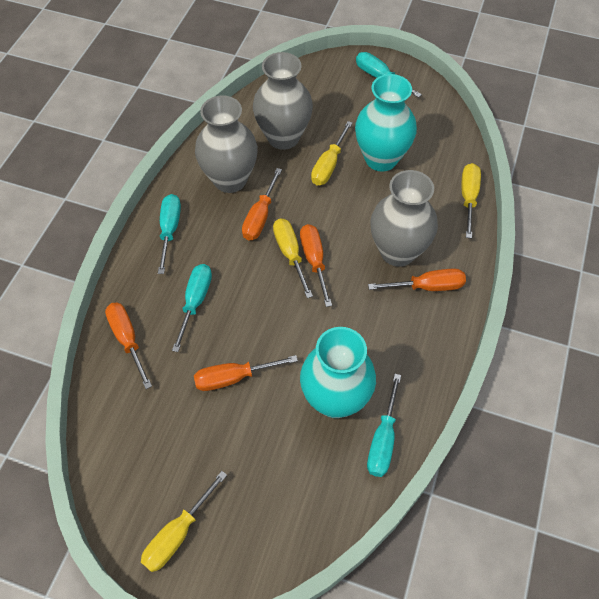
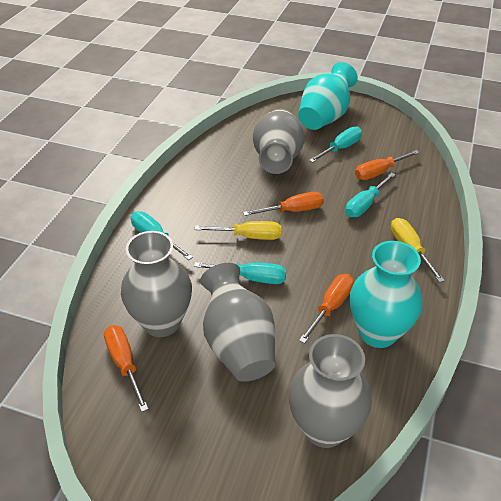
grey vase: [195,96,258,193] [253,52,313,150] [370,170,438,267] = 3 -> [121,231,192,337] [200,263,275,382] [253,109,305,174] [289,334,372,448] = 4
orange screwdriver: [105,302,152,389] [194,355,298,391] [242,168,282,240] [300,224,332,307] [368,268,466,291] = 5 -> [104,325,148,412] [243,192,324,216] [299,274,354,344] [355,150,420,180] = 4
yellow screwdriver: [141,471,227,572] [273,219,313,298] [311,121,353,185] [461,163,481,239] = 4 -> [195,221,281,240] [391,218,445,283] = 2

